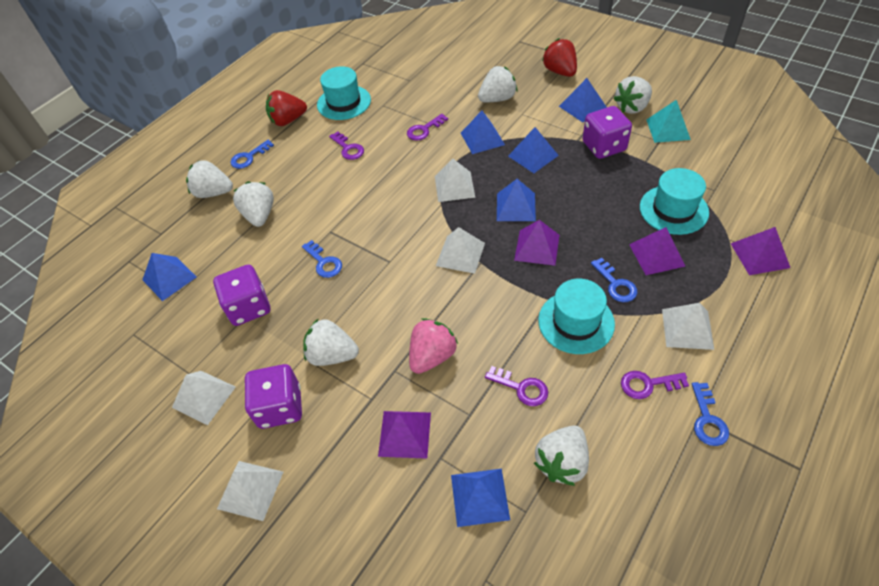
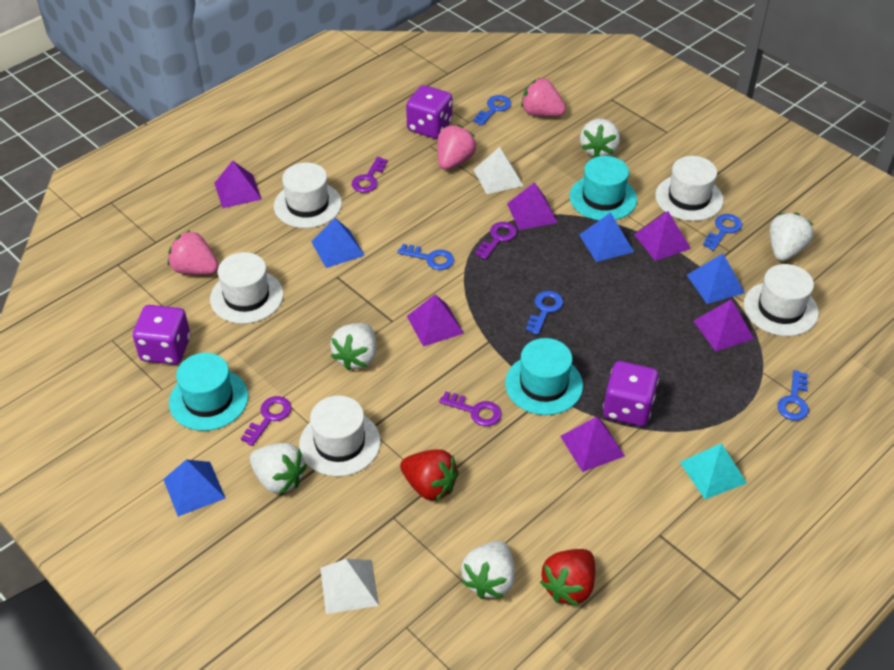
blue key: [230,140,274,169] [302,240,342,278] [591,257,637,302] [692,382,729,446] = 4 -> [398,244,454,270] [473,95,511,126] [526,291,563,335] [703,214,742,251] [777,370,809,421] = 5
blue pyramid: [142,253,196,301] [451,469,510,527] [461,110,505,154] [497,179,536,221] [508,127,559,173] [559,78,607,123] = 6 -> [163,460,226,517] [311,218,365,268] [579,212,634,262] [687,253,745,304] = 4
pink strawberry: [409,318,458,374] = 1 -> [168,230,219,275] [437,125,476,170] [521,78,566,117] = 3
purple pyramid: [378,411,431,459] [514,220,560,266] [629,227,686,275] [730,227,790,275] = 4 -> [214,160,262,208] [407,294,464,346] [507,182,558,230] [560,417,625,472] [634,211,691,261] [694,299,754,351] = 6
white hat: none = 0 -> [210,252,283,324] [274,163,342,228] [299,396,381,476] [655,156,723,221] [744,264,819,336] = 5
white pyramid: [172,371,236,425] [217,461,283,521] [435,158,475,202] [436,227,485,274] [662,303,714,350] = 5 -> [320,559,379,614] [473,147,523,194] = 2
white strawberry: [186,160,233,198] [233,182,274,227] [303,318,359,366] [478,66,517,102] [534,426,589,486] [614,76,652,114] = 6 -> [250,443,307,494] [330,323,377,371] [461,541,515,599] [580,119,620,157] [770,213,813,261] = 5

